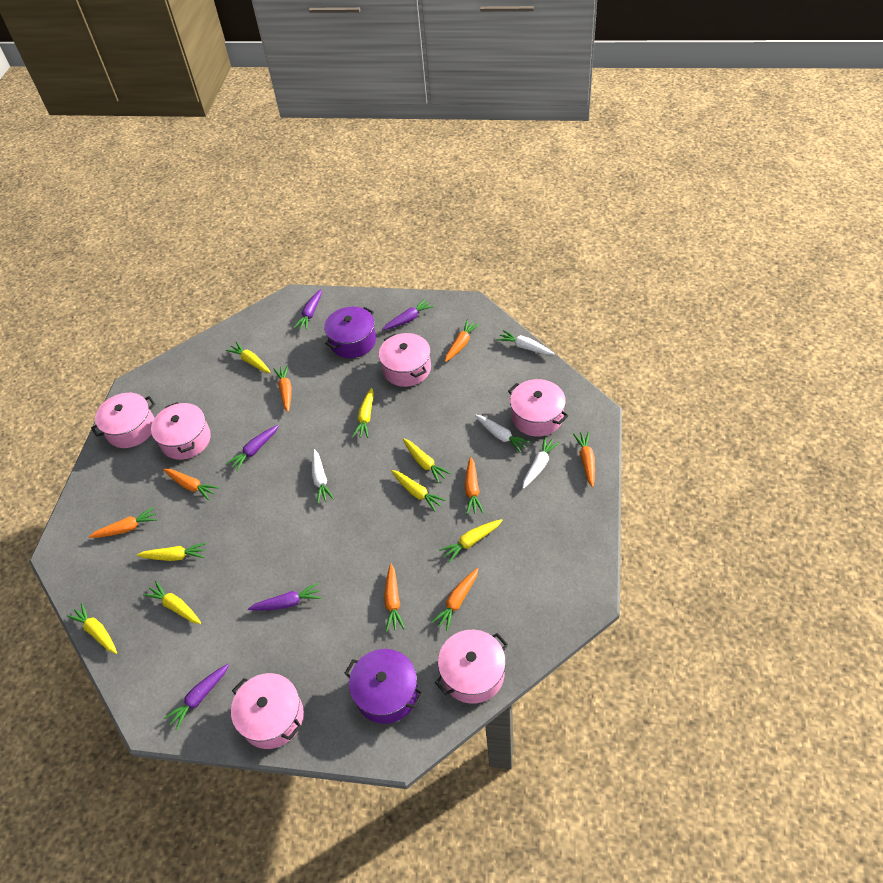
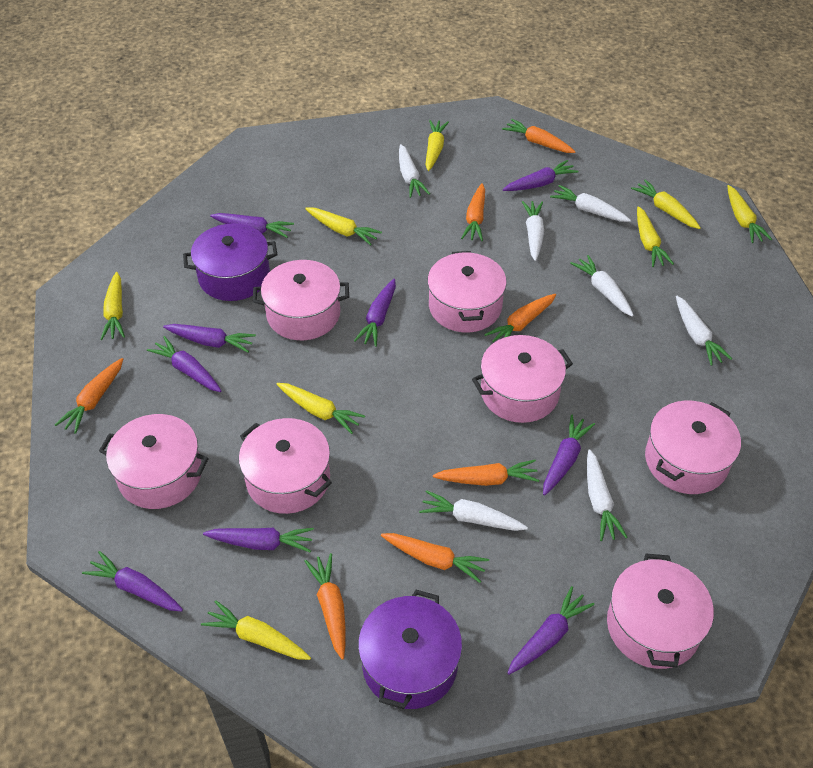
orange carrot: [89,507,158,538] [163,469,219,500] [273,365,292,412] [384,564,405,632] [431,568,478,631] [445,320,480,362] [465,457,484,515] [573,431,595,487] = 8 -> [55,358,123,434] [304,553,345,660] [381,533,489,583] [433,460,539,486] [461,183,485,241] [484,294,556,342] [502,119,575,153] = 7
pink pot: [91,393,155,448] [151,402,211,460] [231,673,304,749] [379,333,431,387] [435,630,508,704] [508,379,568,437] = 6 -> [99,414,209,509] [239,418,332,514] [253,260,349,340] [427,251,507,333] [472,335,573,423] [607,554,714,669] [645,401,741,494] = 7
purple carrot: [164,664,229,730] [226,425,278,471] [248,583,321,611] [294,289,321,330] [382,299,434,330] = 5 -> [82,551,183,612] [147,336,221,392] [163,324,256,352] [203,528,314,552] [210,213,294,238] [354,279,396,347] [503,160,579,191] [507,586,595,674] [543,414,595,496] = 9
white carrot: [312,449,334,504] [475,415,530,453] [497,330,554,355] [522,436,560,489] = 4 -> [399,144,430,198] [419,490,528,531] [522,201,544,261] [550,185,631,222] [570,255,634,317] [587,449,628,541] [676,296,732,366] = 7

